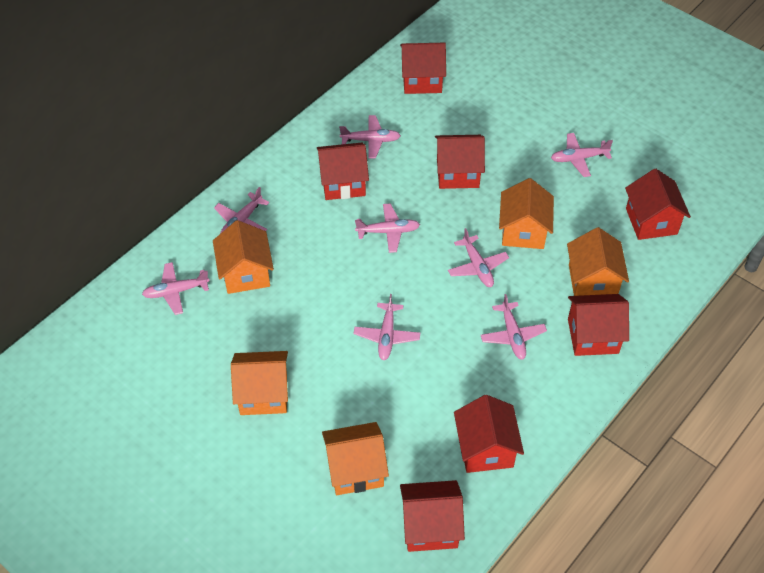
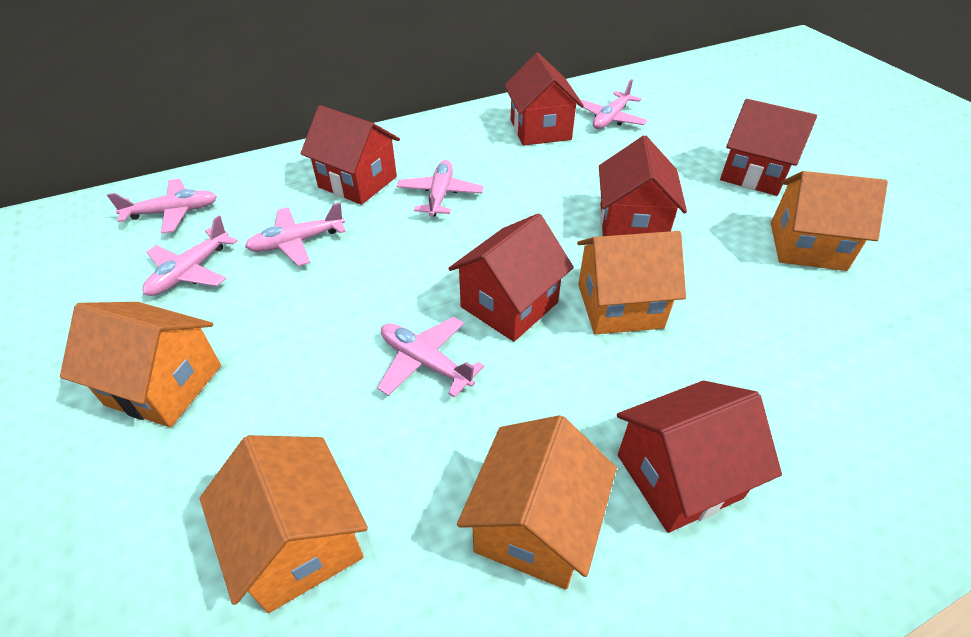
pink plane: [142,262,210,315] [214,187,269,234] [339,115,401,158] [353,294,420,360] [355,203,420,253] [448,228,509,287] [481,294,547,360] [551,133,613,177] = 8 -> [107,179,217,234] [143,216,238,296] [245,202,346,266] [377,317,484,398] [397,160,483,217] [577,79,648,129] = 6
red house: [317,143,369,200] [400,43,446,94] [400,480,465,552] [435,135,485,189] [454,395,524,473] [568,294,629,356] [625,169,691,240] = 7 -> [301,105,400,205] [448,213,574,342] [504,53,584,146] [599,135,687,236] [617,381,782,533] [720,99,817,196] = 6

